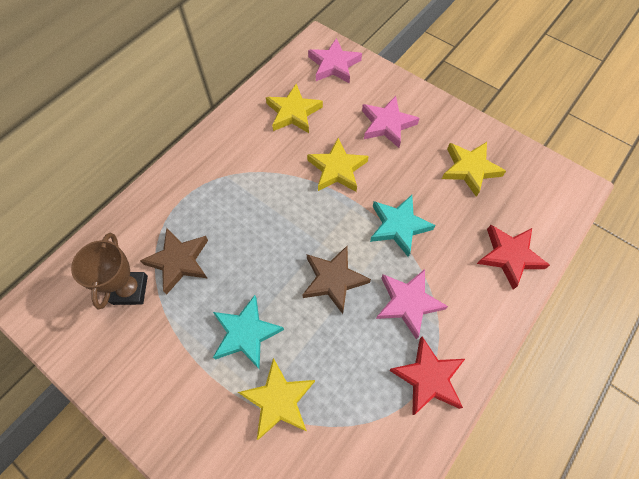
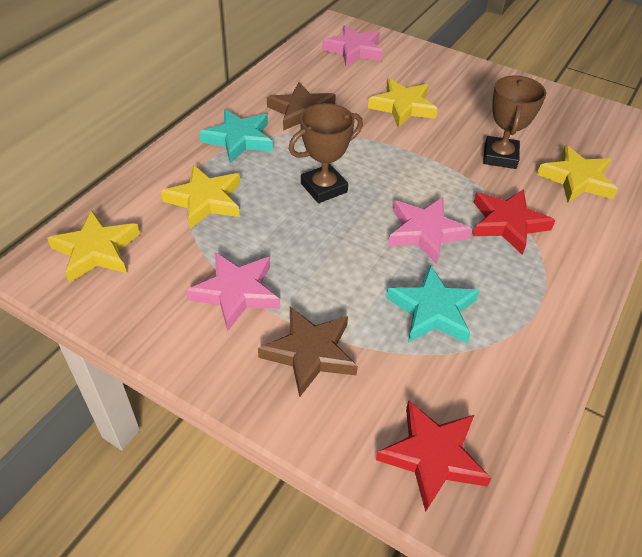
brown trophy: [71,233,148,309] = 1 -> [289,103,363,203] [483,76,546,169] = 2

